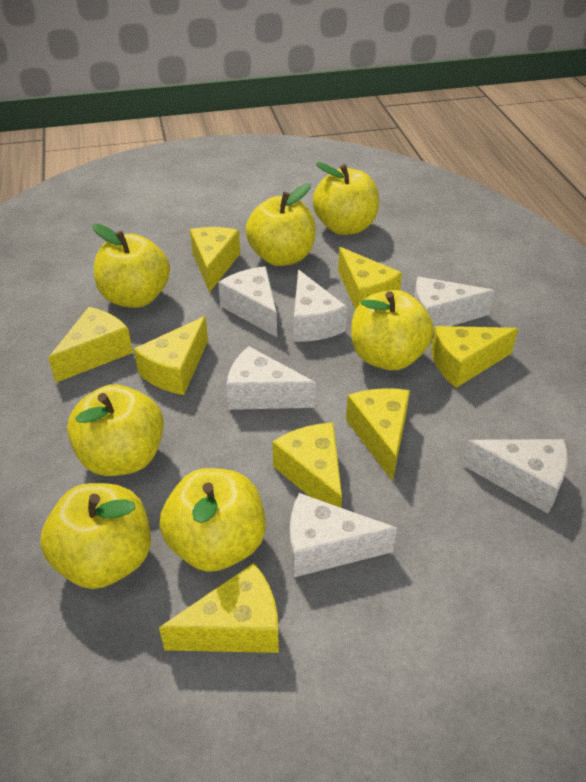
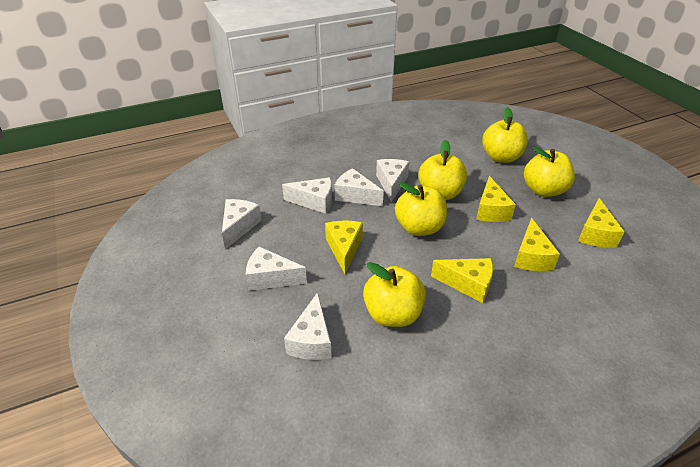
yellow apple: [40,483,151,589] [67,384,164,476] [93,224,170,308] [159,468,266,572] [246,183,316,266] [313,162,379,235] [351,290,434,370] = 7 -> [363,262,426,327] [395,182,447,236] [418,140,467,200] [482,107,528,163] [524,147,575,197] = 5
yellow cheese: [48,307,133,383] [134,316,208,395] [159,563,279,653] [190,227,240,293] [272,423,342,508] [338,247,402,310] [346,388,410,481] [431,326,518,388] = 8 -> [325,221,363,274] [431,258,493,303] [476,176,516,222] [514,218,560,271] [578,198,625,248] = 5

